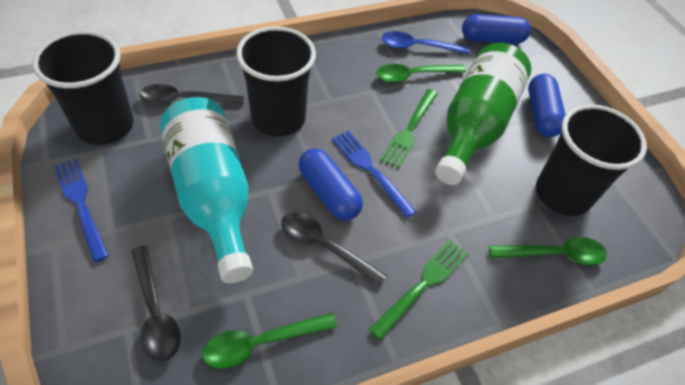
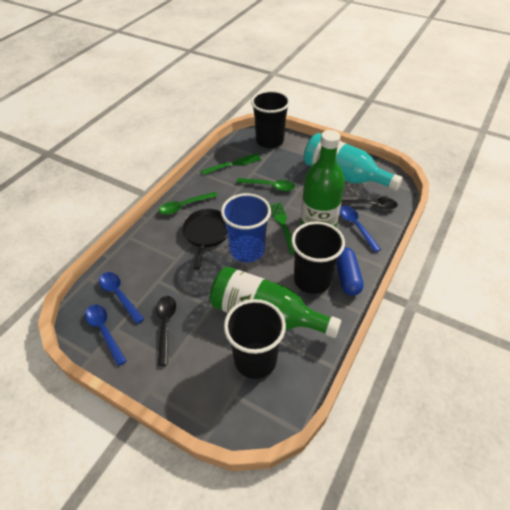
black pan: none = 0 -> [182,209,228,270] = 1
black spoon: [132,246,181,361] [139,84,244,105] [281,212,387,287] = 3 -> [156,296,176,366] [341,198,398,210] = 2
blue capsule: [299,149,363,220] [462,14,531,44] [528,74,566,137] = 3 -> [336,247,364,296] = 1
blue cup: none = 0 -> [221,193,271,263] = 1
blue fork: [54,159,109,262] [332,130,416,218] = 2 -> none = 0
blue spoon: [381,31,470,55] = 1 -> [85,305,126,366] [99,272,144,324] [340,205,381,252] = 3
green bottle: [435,43,531,185] = 1 -> [210,267,341,338] [301,130,345,227] = 2
green spoon: [202,313,337,369] [377,64,466,83] [489,237,607,265] = 3 -> [159,192,218,215] [237,178,295,191] = 2

